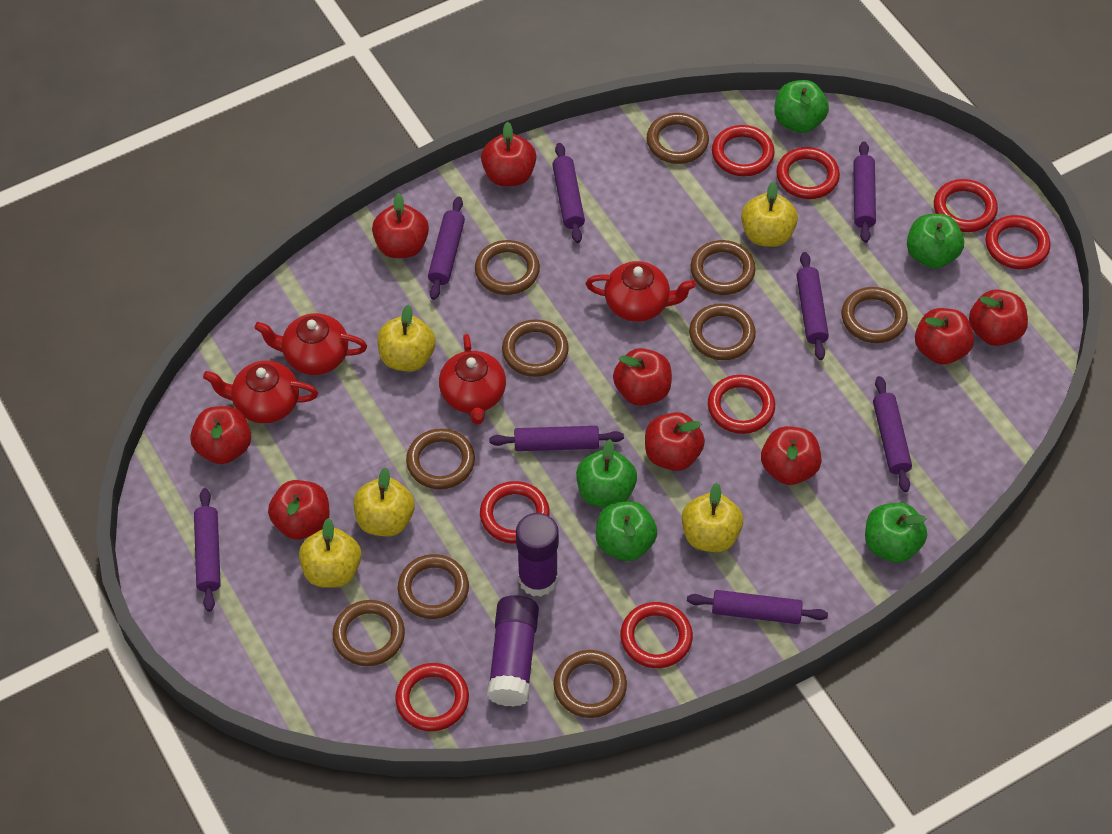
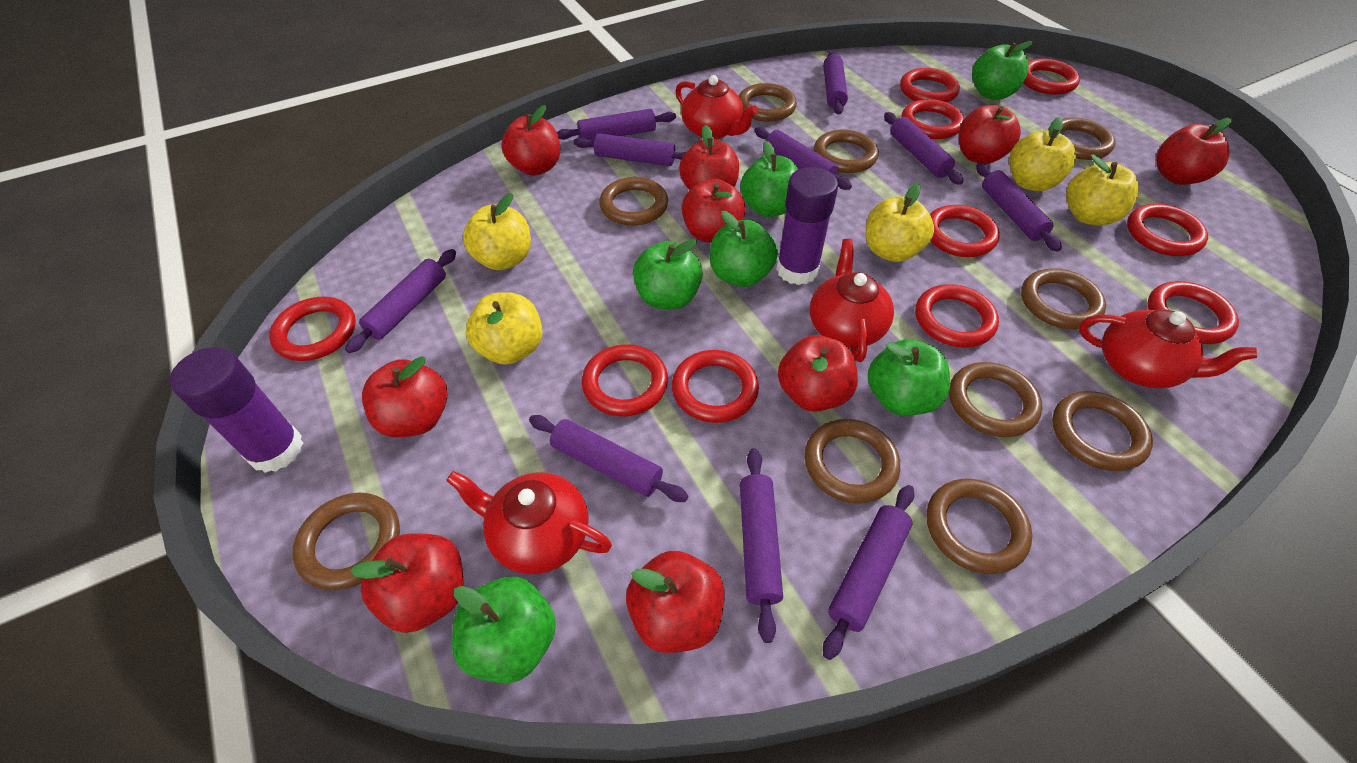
green apple: [576,439,637,508] [596,501,657,561] [774,80,829,133] [865,503,927,563] [907,214,964,269] = 5 -> [452,577,556,683] [633,239,703,309] [710,211,778,287] [740,141,798,217] [868,339,950,416] [972,41,1033,100] = 6
purple rolling pin: [194,488,221,612] [428,197,465,300] [489,426,624,451] [552,143,585,243] [687,590,828,624] [797,252,829,360] [853,141,876,243] [873,376,912,492] = 8 -> [345,249,456,353] [529,415,688,502] [557,109,676,141] [574,133,686,166] [740,449,783,643] [754,127,852,190] [823,51,848,115] [823,485,915,660] [884,112,964,185] [976,163,1062,252] = 10
red ring: [395,663,469,731] [480,481,550,544] [620,602,693,668] [708,375,775,434] [712,125,775,176] [776,147,840,199] [934,179,998,232] [985,215,1051,269] = 8 -> [269,297,356,361] [581,344,668,416] [672,350,759,423] [900,68,960,102] [901,99,964,139] [915,284,999,348] [930,205,1000,257] [1023,59,1080,95] [1127,204,1208,256] [1148,281,1239,344] = 10

